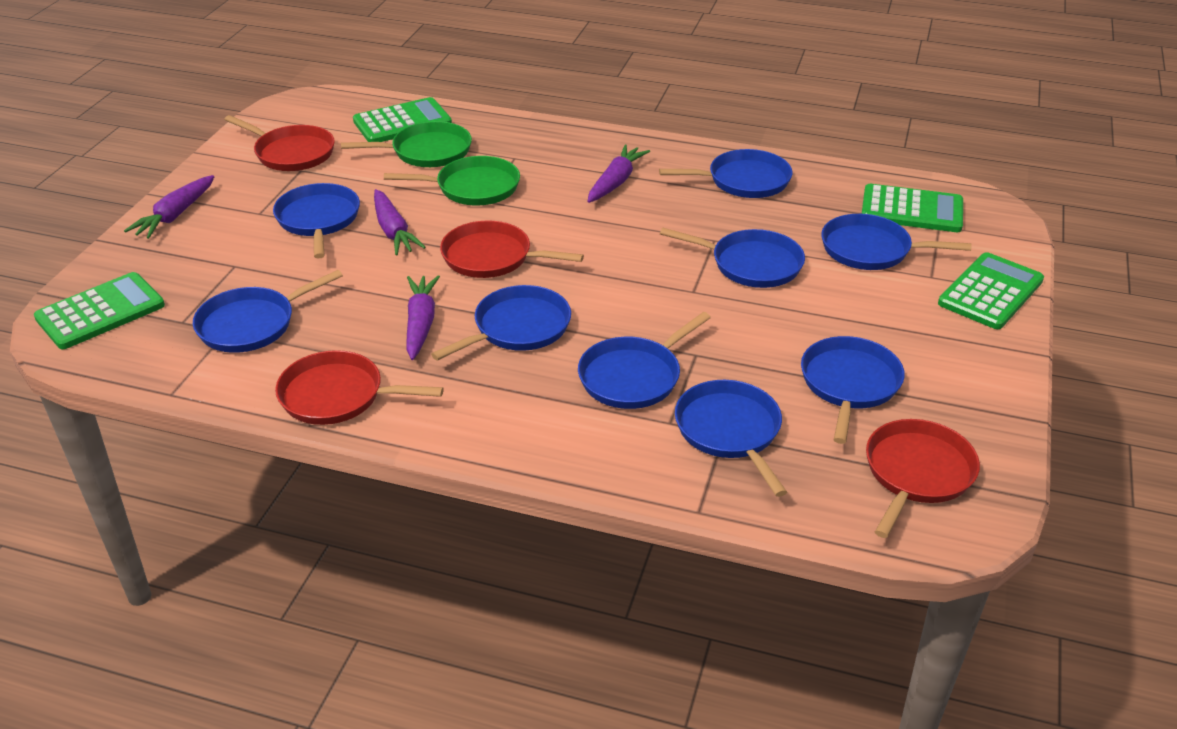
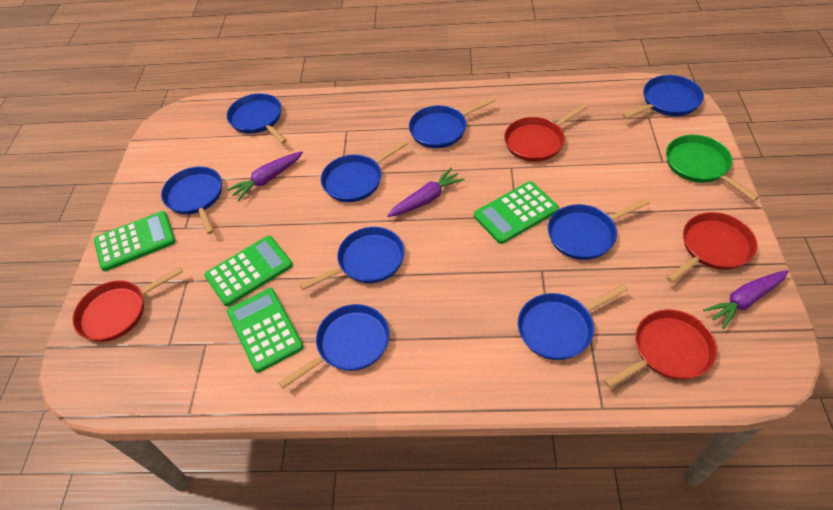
green pan: [341,121,472,167] [384,156,520,205] = 2 -> [666,135,759,201] = 1
purple carrot: [124,175,214,239] [374,189,426,255] [406,275,440,360] [587,145,650,203] = 4 -> [227,151,303,201] [387,168,465,217] [703,270,789,329] = 3

